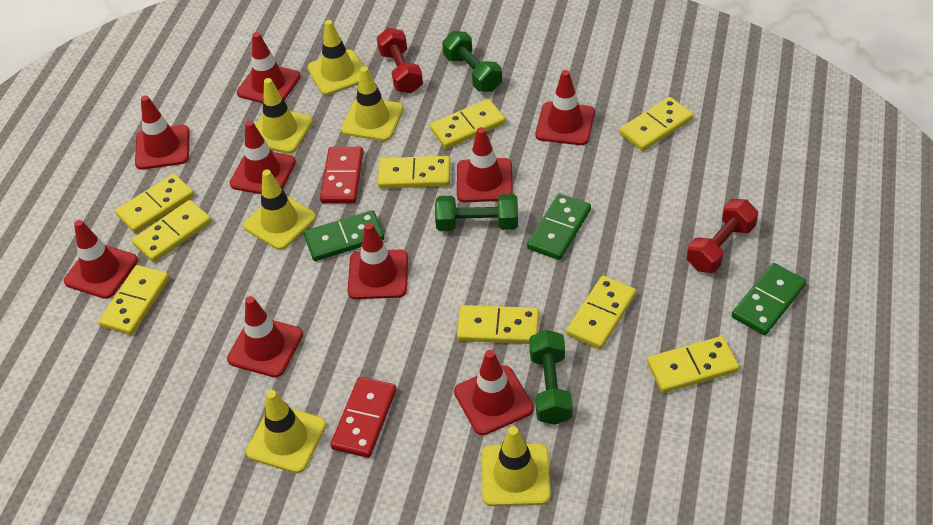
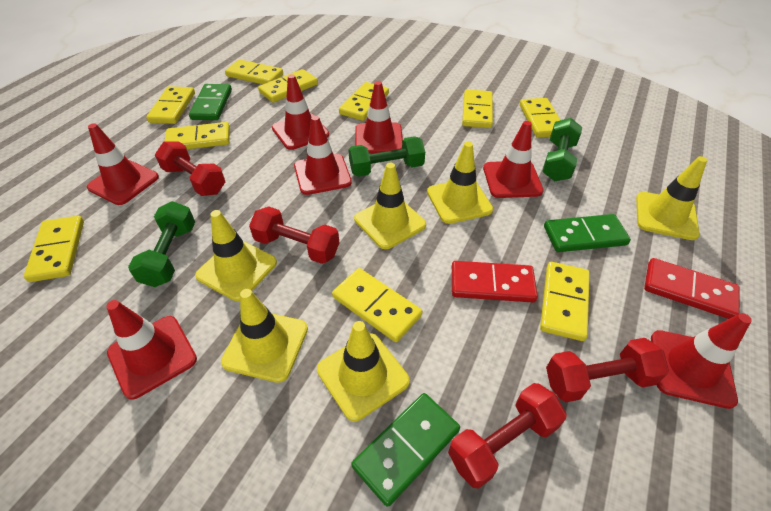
red dumbbell: [377,28,423,93] [687,199,758,273] = 2 -> [155,141,225,196] [249,206,340,264] [448,383,567,488] [546,338,669,402] = 4
red traffic cone: [64,220,138,299] [135,95,189,170] [227,296,303,377] [230,120,296,194] [237,32,301,103] [348,223,408,299] [454,350,534,435] [457,127,513,202] [535,70,595,145] = 9 -> [87,123,159,205] [106,300,197,400] [272,74,329,150] [294,116,352,195] [355,81,403,154] [483,121,544,198] [651,313,752,409] = 7
yellow domino: [98,265,169,335] [115,174,194,233] [132,200,212,262] [378,156,450,188] [430,99,506,149] [457,305,539,344] [566,276,636,349] [619,97,693,151] [647,336,739,393] = 9 -> [24,216,84,282] [146,86,195,124] [165,122,230,149] [225,59,283,85] [258,69,318,103] [332,268,422,342] [339,82,389,121] [462,89,493,128] [520,98,560,138] [540,262,590,341] = 10

